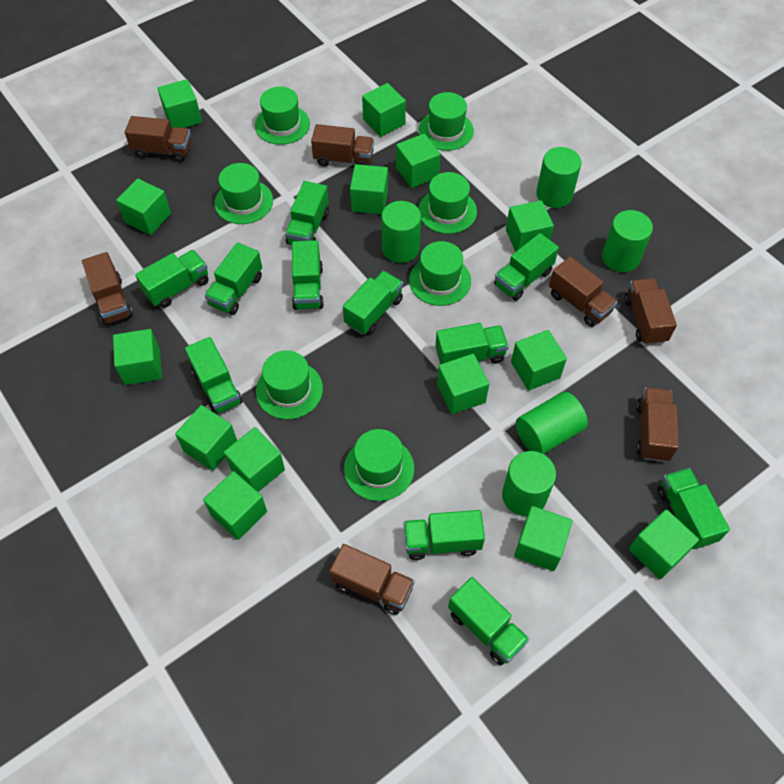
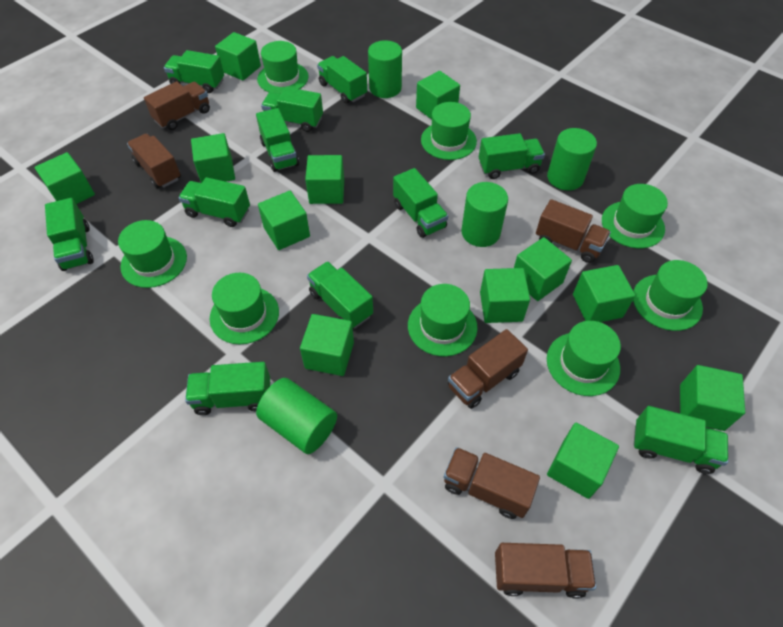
brown truck: [82,252,133,325] [125,116,192,162] [311,124,374,166] [329,544,415,615] [549,257,618,327] [624,278,677,345] [636,387,679,462] = 7 -> [127,133,181,188] [144,81,210,130] [444,447,540,519] [448,329,528,409] [495,543,596,599] [536,199,611,263] = 6
green cube: [113,329,162,385] [116,178,171,235] [157,79,202,128] [175,405,237,471] [203,471,267,540] [224,427,285,492] [350,164,388,214] [362,83,406,137] [396,134,441,188] [437,354,489,414] [506,201,554,252] [511,330,567,391] [514,506,572,571] [629,509,699,579] = 14 -> [35,152,95,204] [191,133,235,183] [215,32,261,80] [258,191,310,250] [300,314,354,376] [305,155,344,204] [416,71,460,120] [480,268,530,323] [514,237,572,301] [547,422,619,499] [573,265,635,322] [680,365,745,431] = 12
green cylinder: [381,201,421,263] [502,451,556,516] [516,392,588,454] [536,147,581,208] [602,210,653,272] = 5 -> [256,378,337,454] [368,40,402,98] [461,182,508,247] [547,128,597,190] = 4
green hat: [214,163,273,224] [255,86,310,145] [256,350,323,419] [344,429,414,501] [409,241,471,306] [418,92,474,151] [418,172,477,234] = 7 -> [118,220,187,288] [210,273,279,344] [257,41,309,93] [408,284,478,356] [421,102,477,160] [547,321,621,396] [602,184,668,248] [633,260,708,331] = 8

